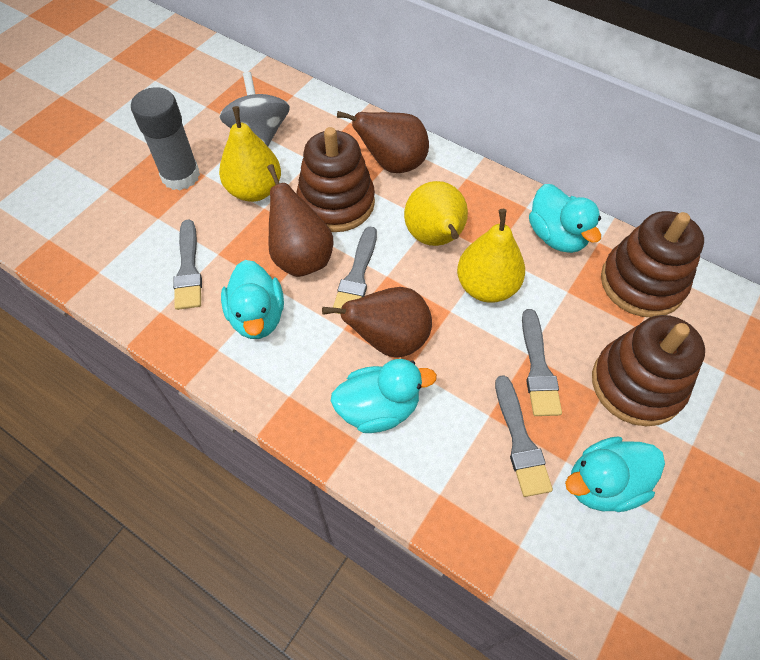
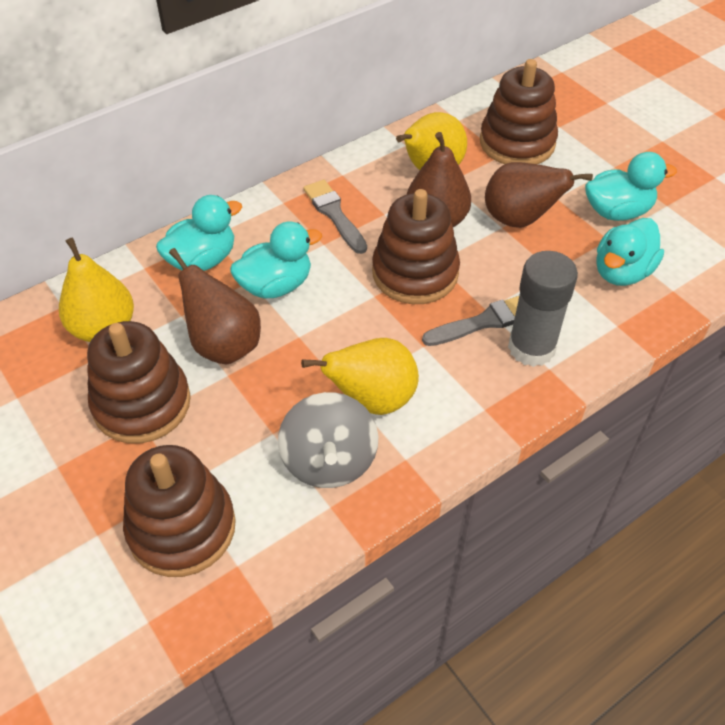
brown stacking toy: [296,127,375,232] [592,315,705,426] [601,211,704,317] = 3 -> [87,321,191,444] [123,445,236,577] [372,189,460,304] [480,59,558,164] = 4
grey brush: [173,219,202,310] [333,227,377,314] [495,375,553,497] [522,309,562,416] = 4 -> [303,180,367,254] [422,296,519,346] = 2

